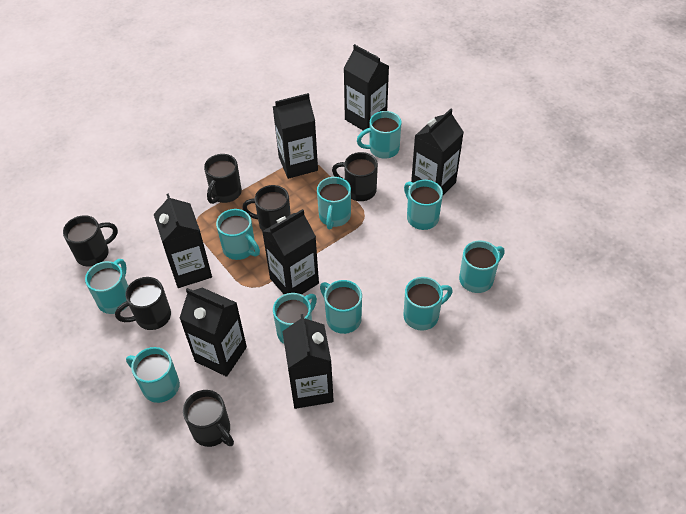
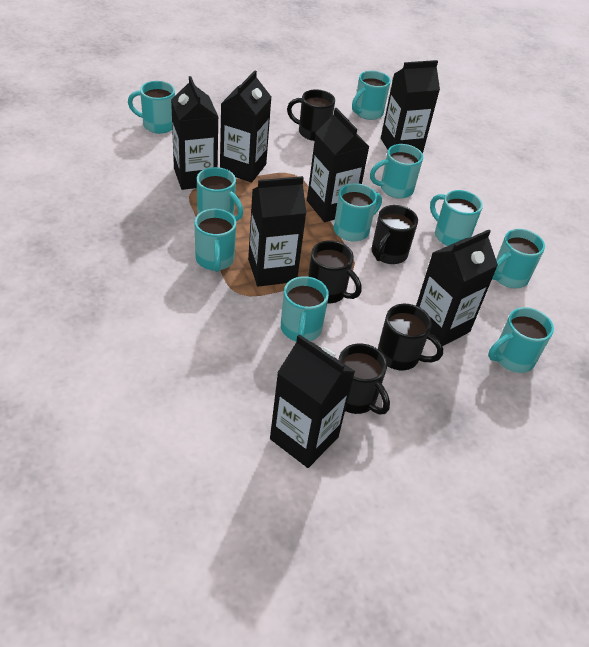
black mug: [63,215,118,266] [115,277,171,330] [183,390,234,447] [204,154,242,204] [242,185,291,231] [332,152,378,201] = 6 -> [287,89,335,141] [308,241,362,303] [338,343,390,415] [371,205,418,264] [378,304,443,370] = 5

